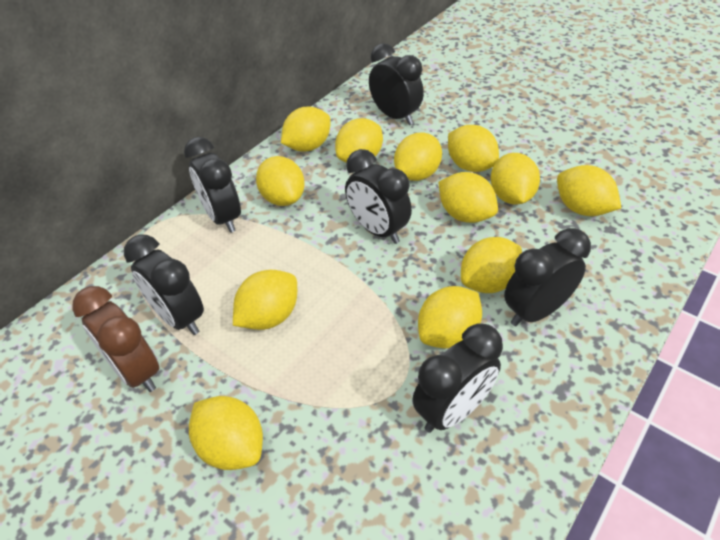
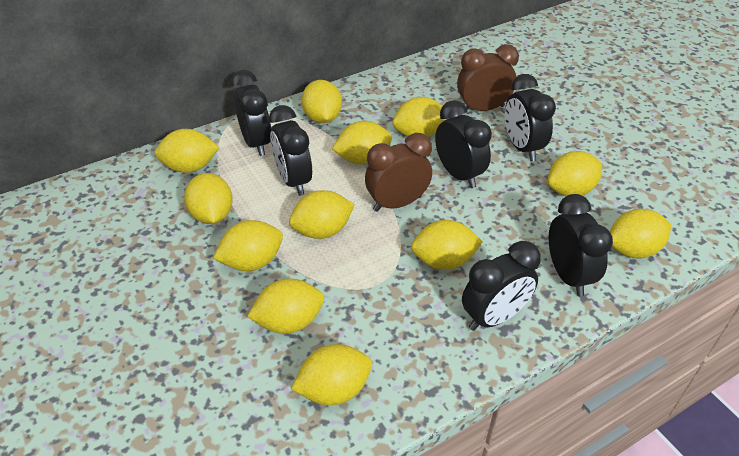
brown clock: [72,286,159,392] = 1 -> [365,133,432,212] [457,44,519,111] = 2

